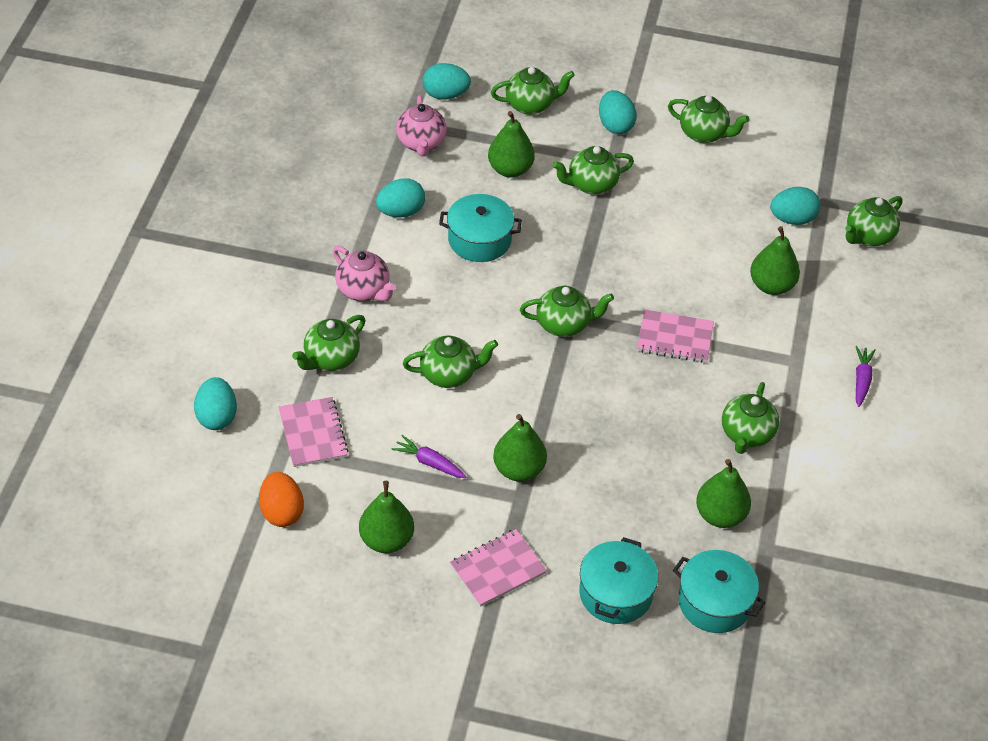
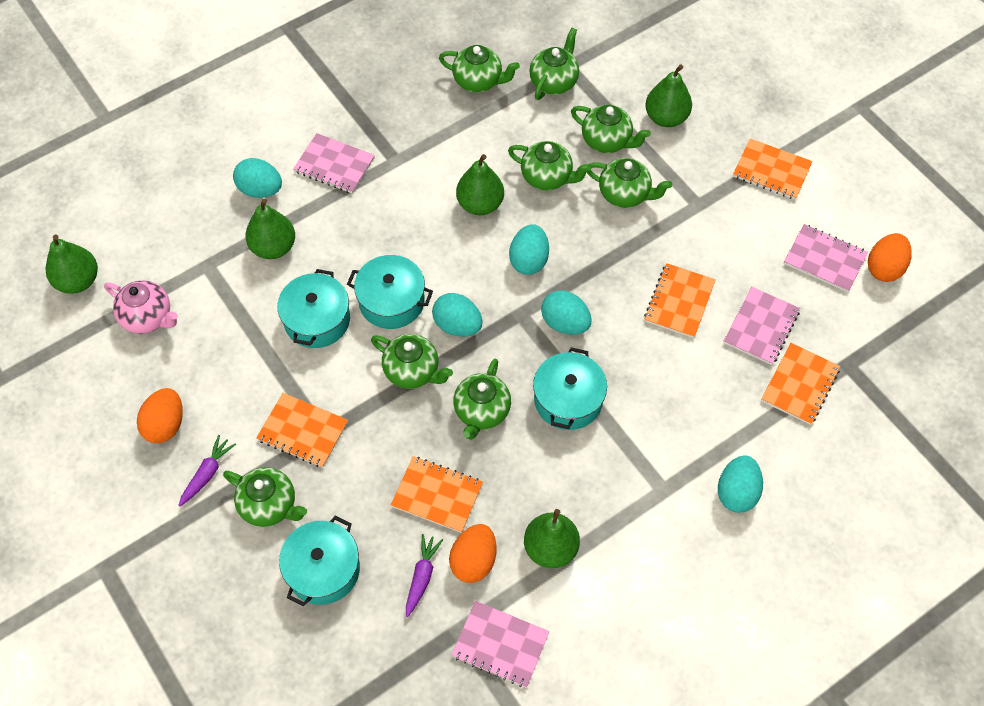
orange egg: [259,472,304,527] = 1 -> [137,388,183,443] [449,524,497,583] [868,233,912,282] = 3
orange notebook: none = 0 -> [256,393,348,468] [391,456,483,533] [644,263,716,338] [733,138,813,200] [761,343,840,425] = 5
pink notebook: [279,397,349,467] [450,529,547,607] [637,309,714,363] = 3 -> [293,133,375,194] [452,601,550,688] [724,287,800,365] [784,224,868,292] = 4
pink teapot: [333,246,396,301] [396,95,447,157] = 2 -> [104,280,178,334] = 1
turquoise pot: [439,194,522,262] [579,537,658,624] [673,550,765,633] = 3 -> [277,269,350,348] [279,516,360,606] [347,255,433,329] [533,347,607,430] = 4

